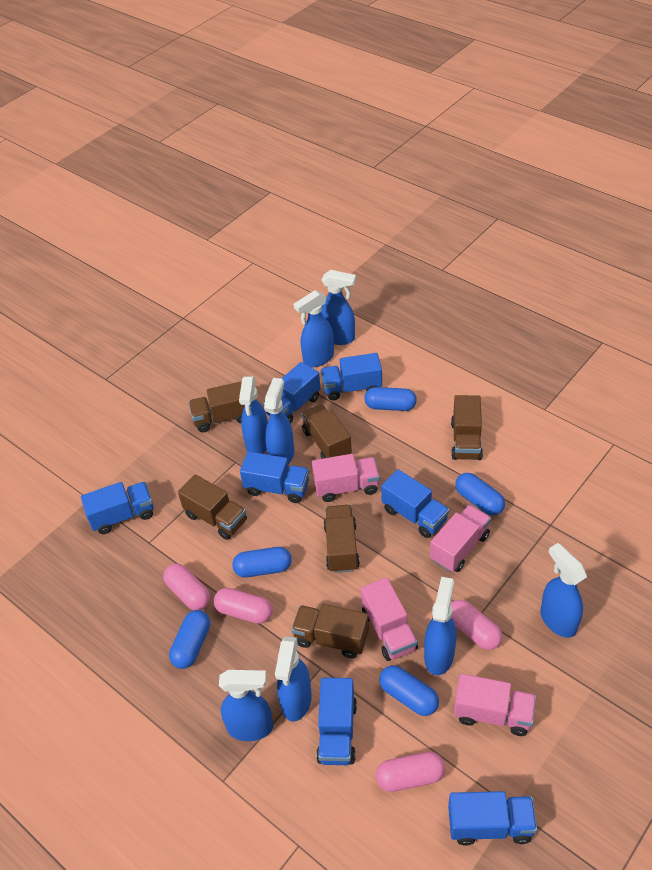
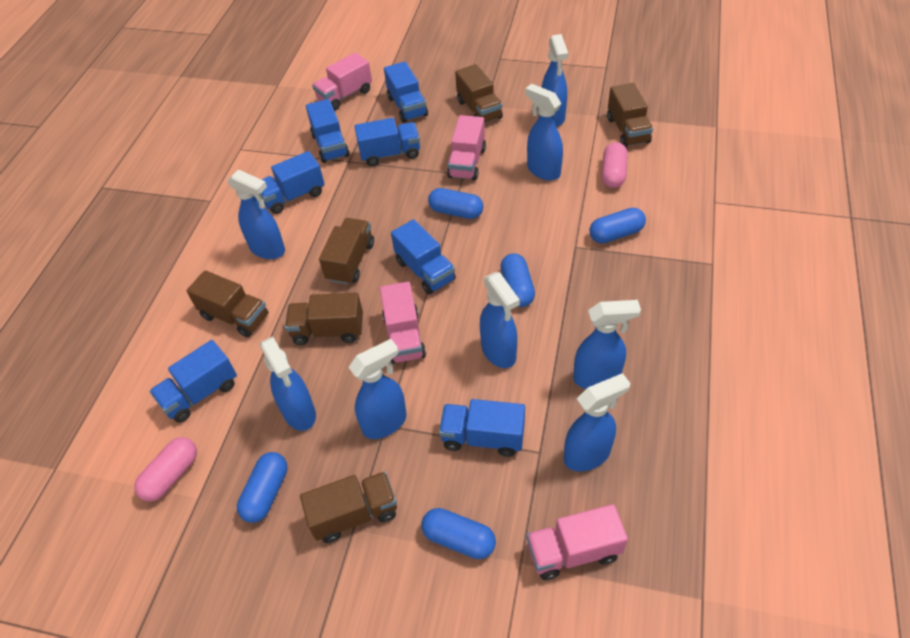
pink capsule: [163,563,210,610] [214,588,272,624] [376,752,445,792] [451,600,502,650] = 4 -> [134,437,197,502] [602,142,628,188] = 2

